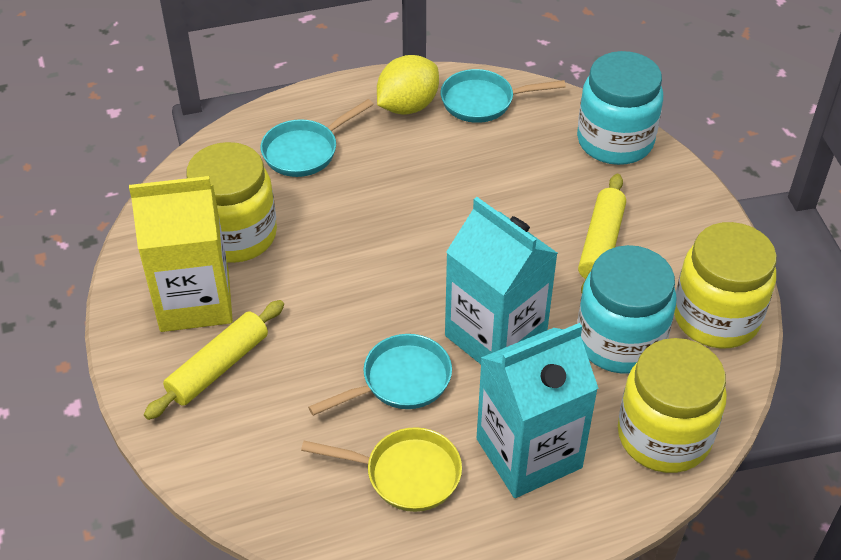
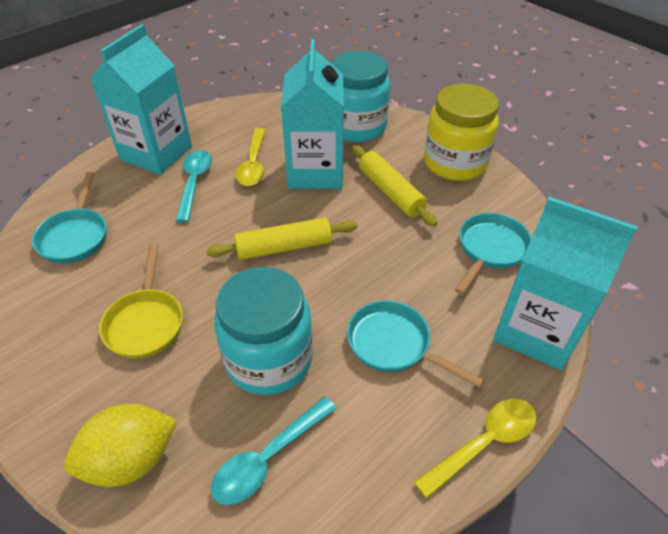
turquoise carton: [445,197,558,364] [477,323,598,498] = 2 -> [90,24,192,175] [281,39,344,189] [493,197,638,370] = 3
turquoise spoon: none = 0 -> [176,150,212,223] [211,396,337,505] = 2
yellow carton: [129,176,233,332] = 1 -> none = 0
yellow jar: [186,142,277,263] [618,338,727,473] [674,222,777,349] = 3 -> [424,84,499,181] = 1
yellow spoon: none = 0 -> [236,128,265,186] [414,399,537,499] = 2

